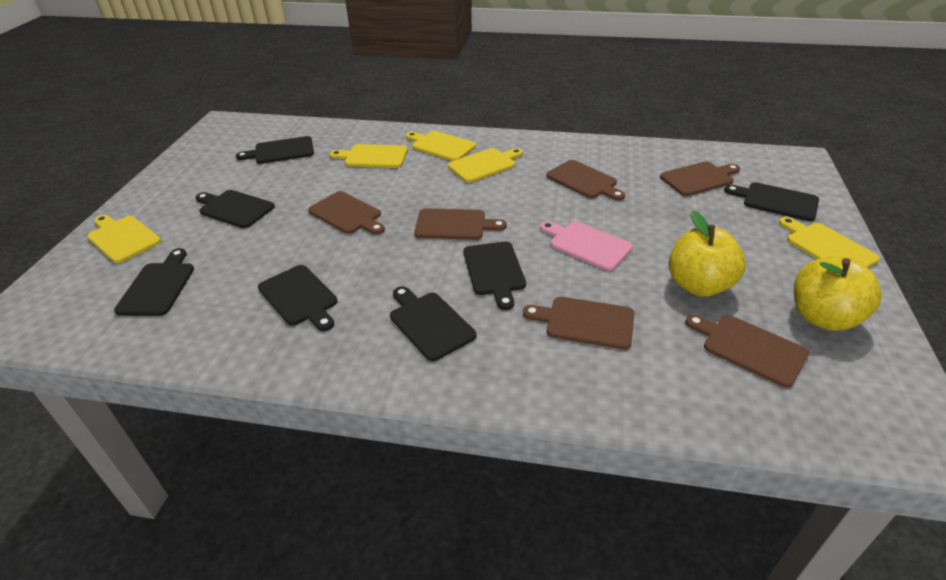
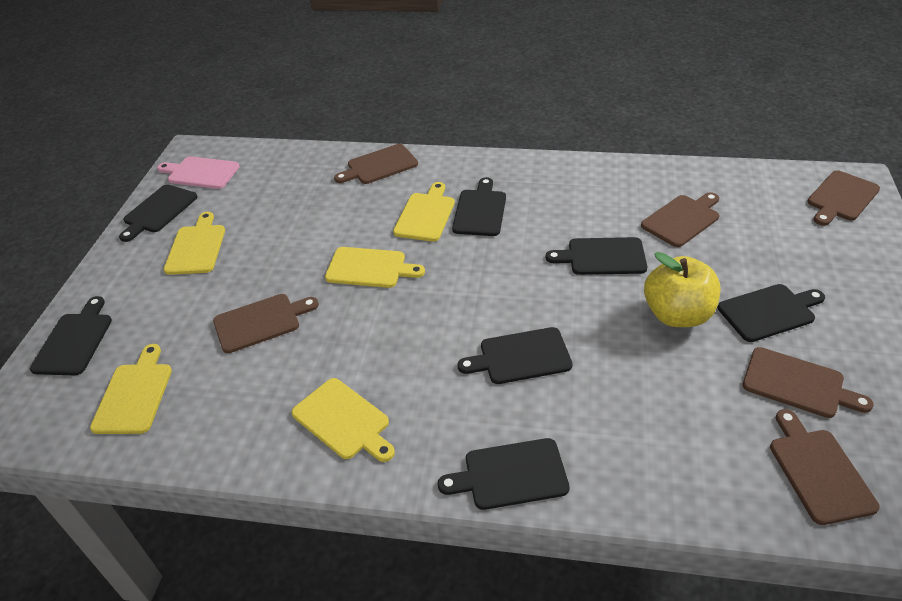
yellow apple: [669,210,746,297] [794,256,882,331] = 2 -> [644,252,720,327] = 1

